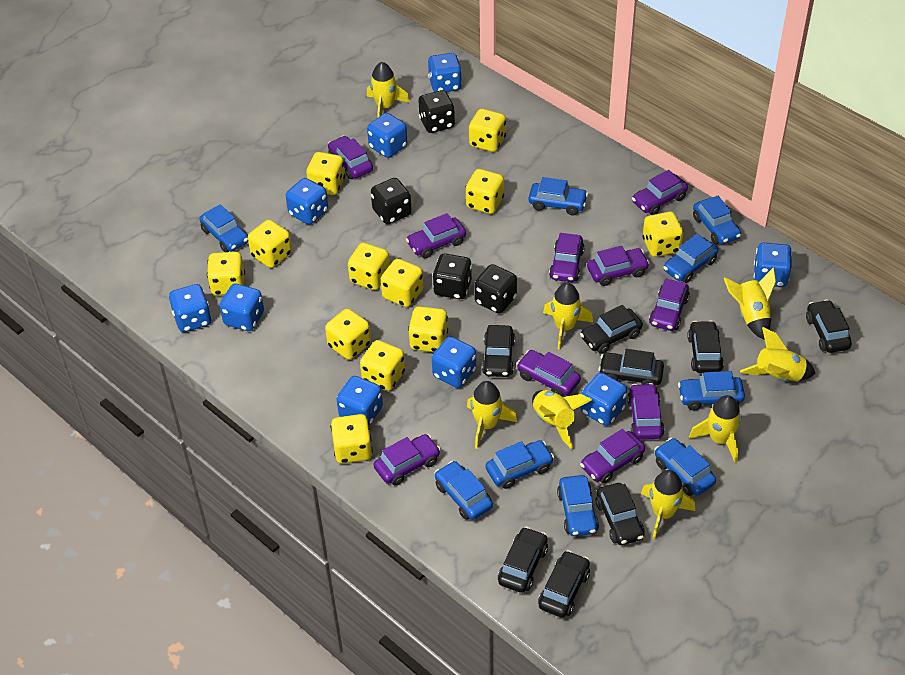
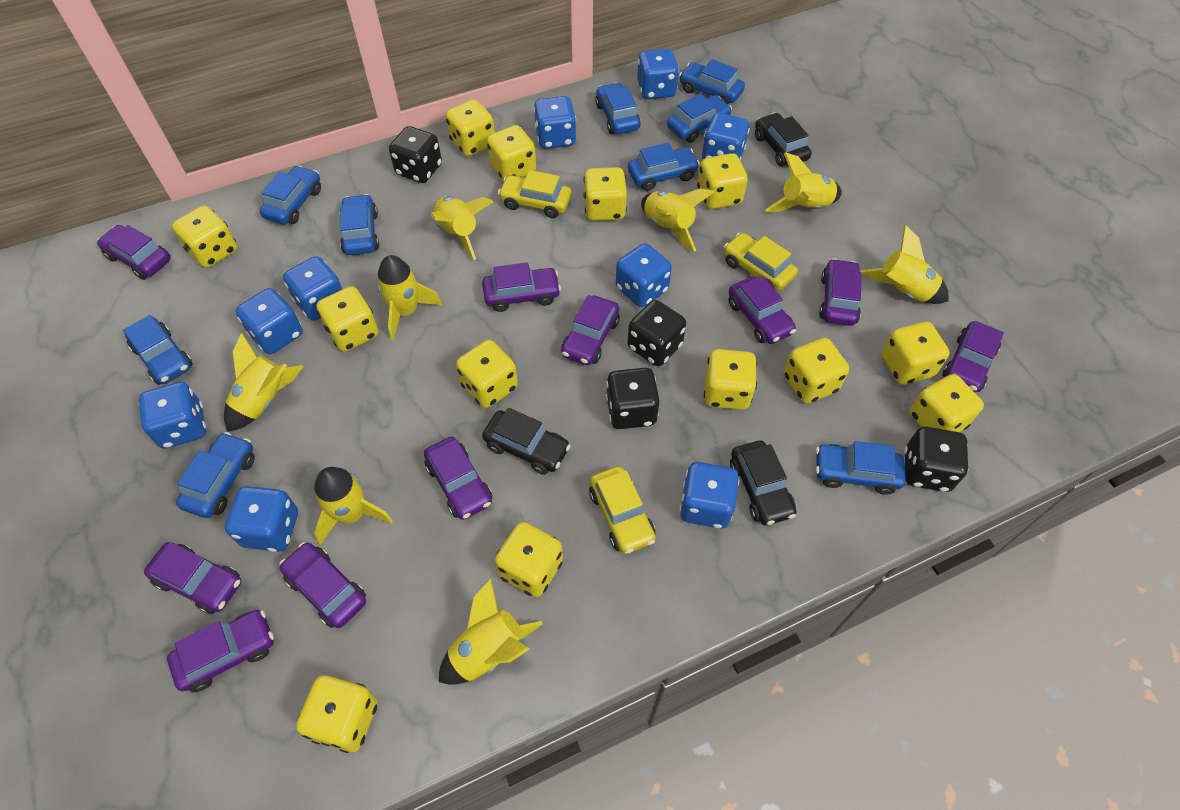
black car: [482,325,515,377] [498,527,548,593] [538,550,590,618] [580,305,643,354] [596,483,645,545] [598,349,664,385] [687,321,724,373] [806,300,852,353] = 8 -> [482,408,571,475] [730,441,796,525] [755,112,812,167] = 3
yellow car: none = 0 -> [498,170,572,218] [589,466,656,554] [724,233,798,291] = 3
yellow dice: [207,252,245,295] [248,220,292,268] [306,152,345,195] [325,309,371,360] [331,414,373,463] [348,243,390,290] [360,340,405,391] [381,259,424,307] [408,306,448,352] [466,169,504,214] [469,109,506,152] [642,212,684,257] = 12 -> [172,205,237,268] [296,675,378,753] [316,286,378,352] [446,99,495,156] [456,340,518,408] [487,125,536,180] [495,522,563,597] [583,167,627,221] [697,153,748,209] [704,349,757,410] [784,338,849,404] [881,322,950,385] [910,374,984,432] = 13

